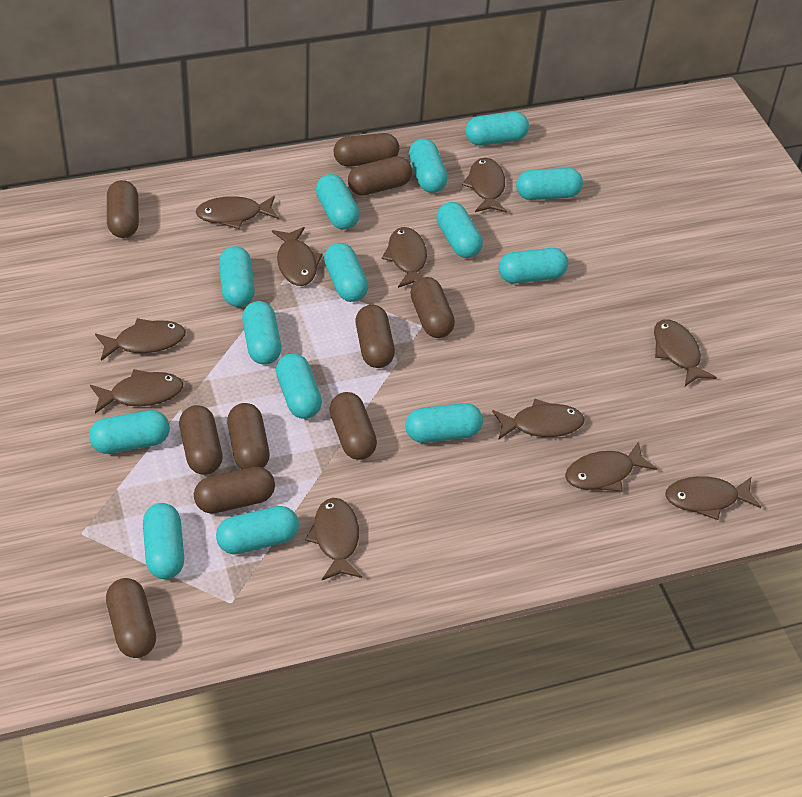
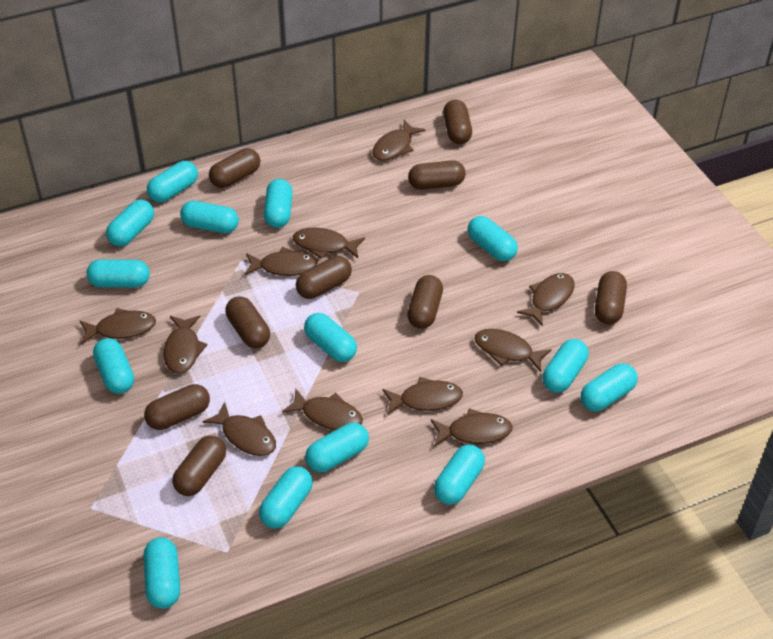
brown capsule: [106,578,156,658] [107,180,139,238] [179,405,222,475] [194,467,275,514] [227,403,270,469] [329,392,377,460] [334,133,399,167] [348,156,412,196] [356,305,395,368] [410,277,455,338] = 10 -> [144,384,210,430] [172,436,226,496] [209,148,260,188] [225,296,270,348] [296,256,352,299] [407,275,443,329] [408,160,466,190] [443,100,472,144] [595,271,627,324] = 9

